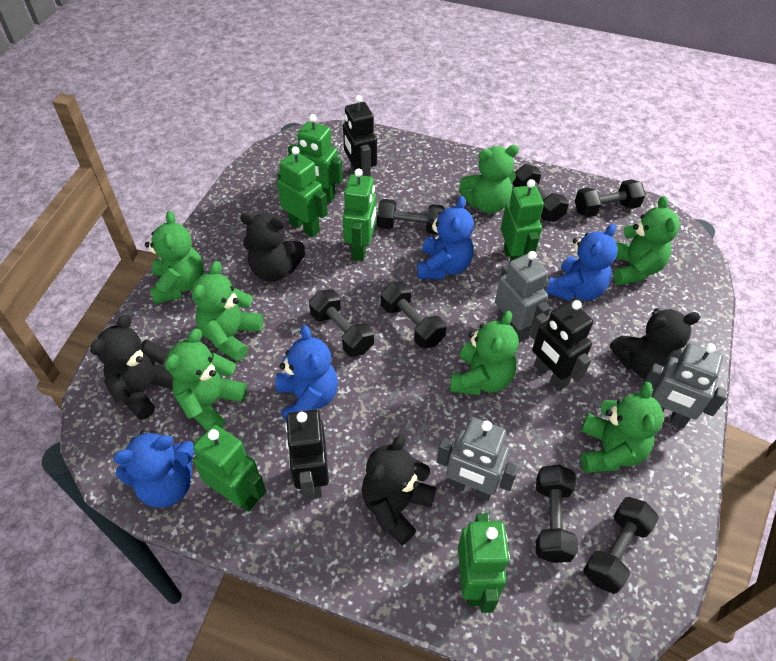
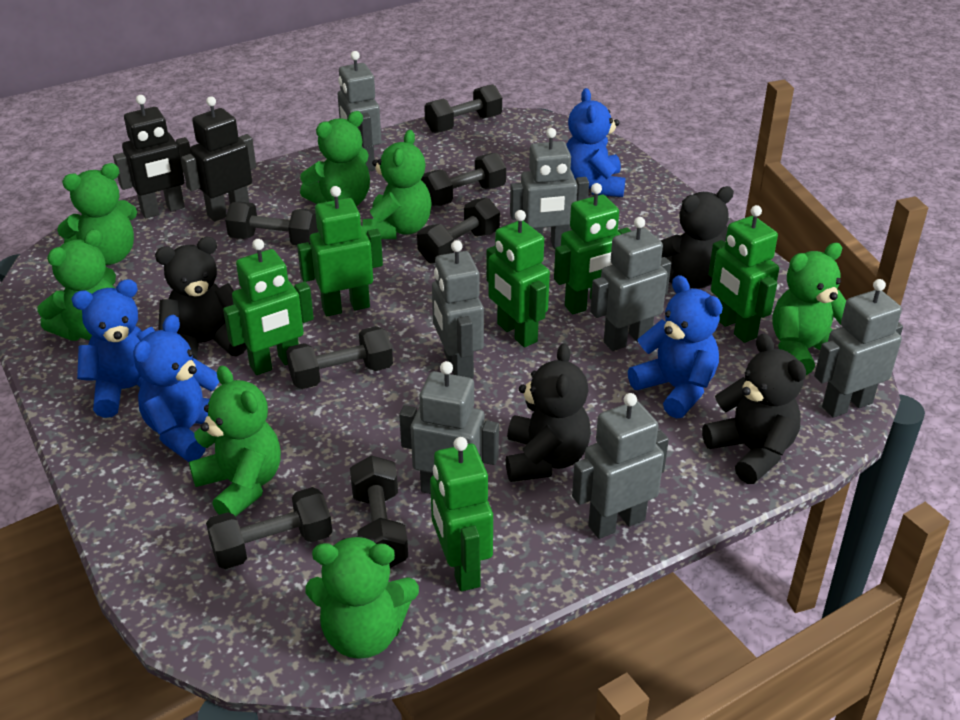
black robot: [285,410,329,499] [343,95,377,177] [530,300,593,391] = 3 -> [113,95,190,218] [181,96,256,221] = 2
grey robot: [437,417,519,501] [495,251,550,343] [643,343,728,428] = 3 -> [338,51,381,172] [399,361,499,494] [432,240,484,378] [510,128,589,249] [572,393,669,539] [590,217,671,351] [814,279,903,418] = 7

